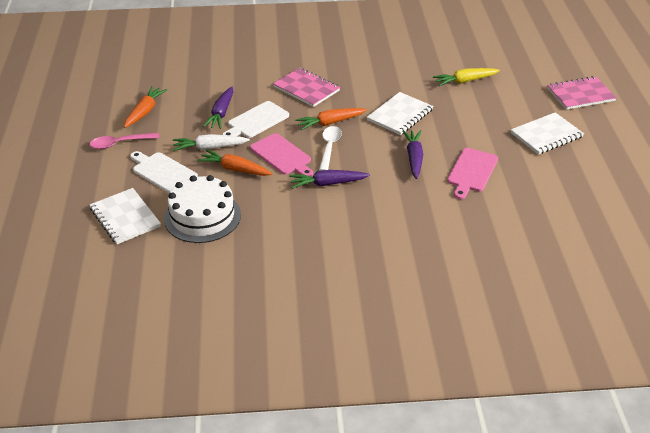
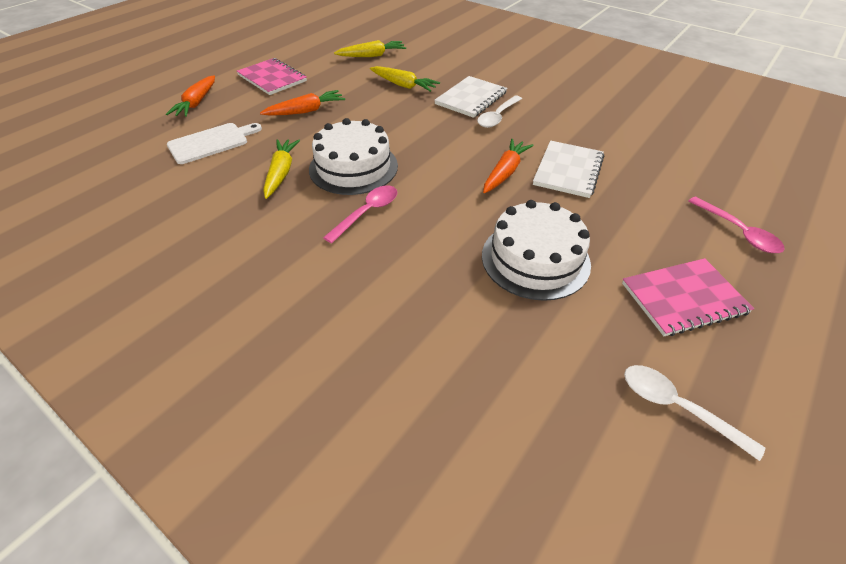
pink cutting board: [250,133,313,177] [447,148,498,199] = 2 -> none = 0
pink spoon: [90,133,159,149] = 1 -> [323,186,397,244] [688,197,784,253] = 2
purple carrot: [203,87,234,129] [289,170,370,189] [402,130,423,179] = 3 -> none = 0
white cake: [164,175,241,243] = 1 -> [309,118,398,195] [482,200,591,301] = 2
white carrot: [173,134,250,151] = 1 -> none = 0
white cutting board: [130,151,198,193] [222,101,289,138] = 2 -> [167,123,262,164] = 1
white notebook: [90,188,161,244] [367,92,433,135] [511,112,584,155] = 3 -> [434,76,507,118] [533,141,604,198] = 2
white spoon: [319,126,342,171] = 1 -> [477,96,522,128] [624,365,765,461] = 2
yellow carrot: [433,68,500,86] = 1 -> [263,139,300,199] [334,40,406,57] [370,66,440,92] = 3

